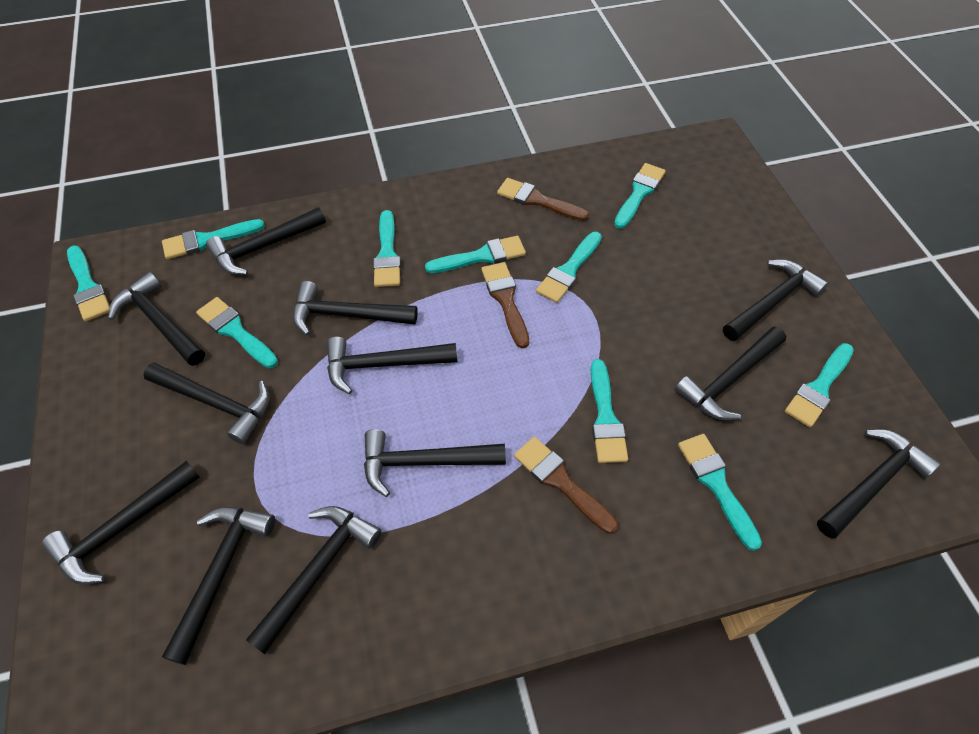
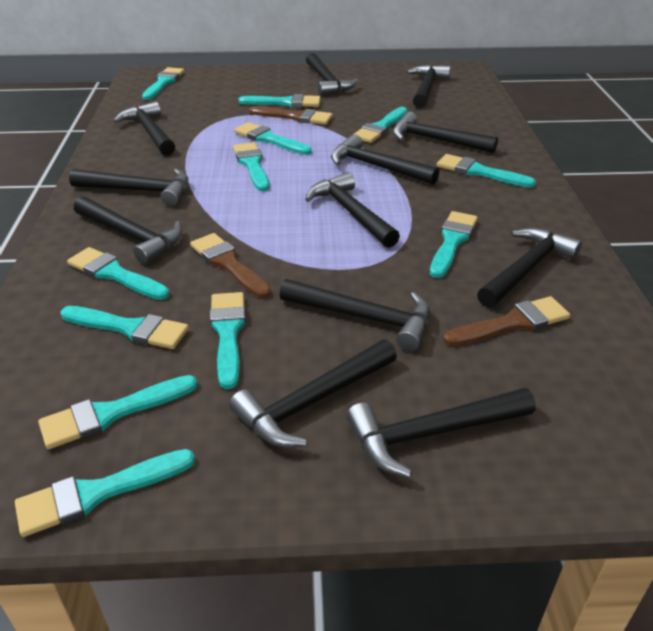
turquoise brush: [67,246,110,321] [162,219,265,259] [196,297,278,368] [373,210,401,287] [425,236,526,273] [536,232,602,303] [591,359,628,463] [614,163,666,229] [678,434,762,551] [785,343,854,427] = 10 -> [15,449,195,537] [38,375,198,449] [60,306,189,349] [67,247,169,300] [142,67,184,100] [210,292,246,389] [233,142,270,191] [234,122,312,155] [238,94,321,107] [354,107,407,143] [430,211,478,278] [437,154,536,188] = 12

